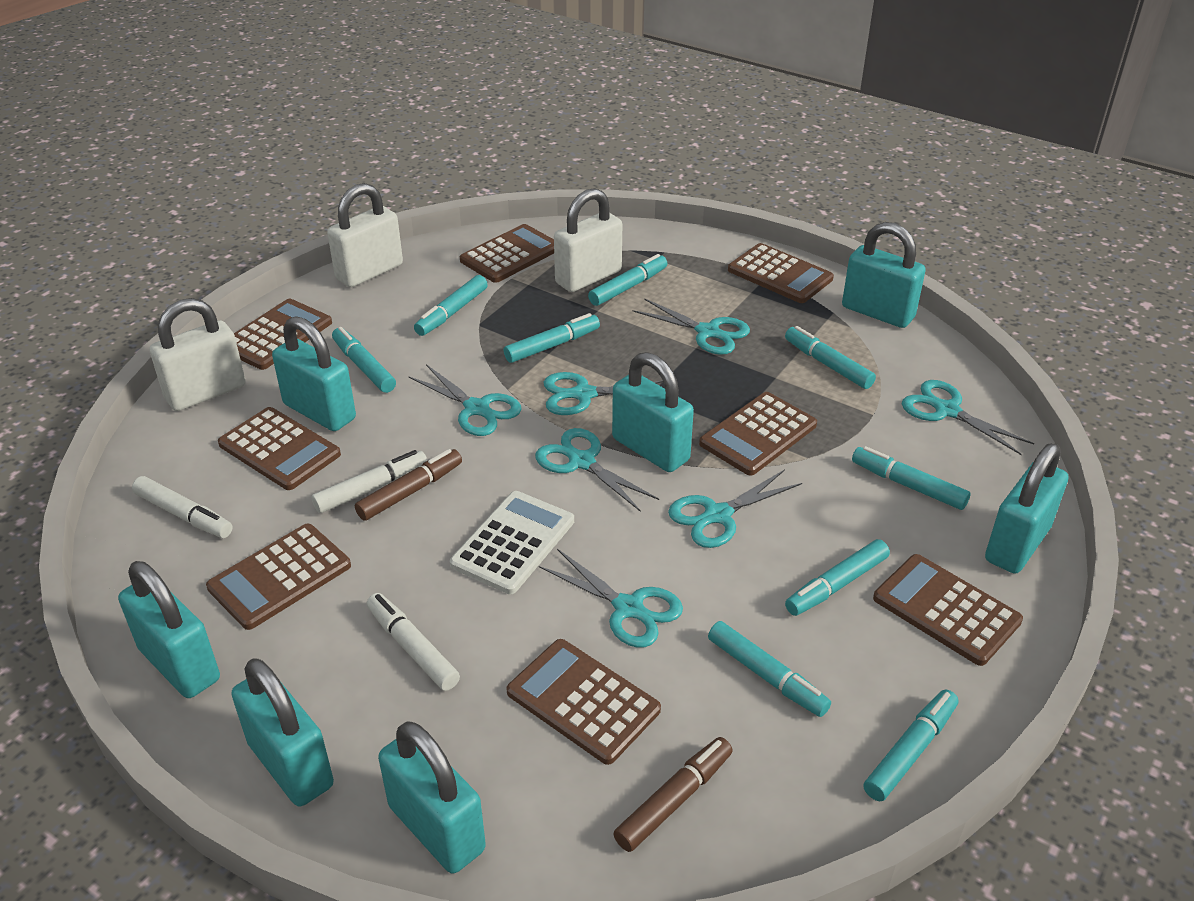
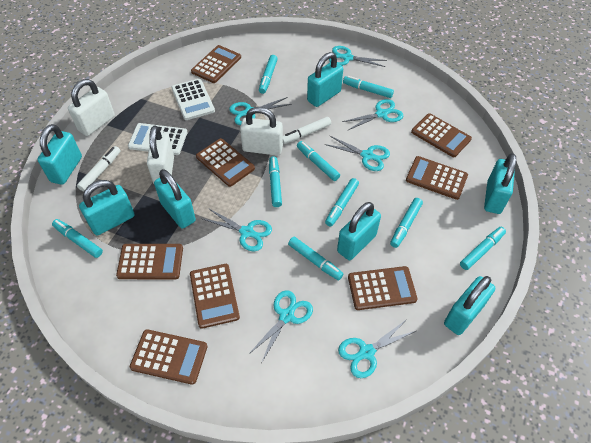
brown marker: [355,449,462,521] [613,737,733,852] = 2 -> none = 0
white calculator: [450,491,574,594] = 1 -> [128,123,187,155] [171,79,215,120] = 2
white marker: [132,476,233,538] [312,450,427,513] [367,593,460,691] = 3 -> [77,146,121,192] [283,117,331,144] = 2

